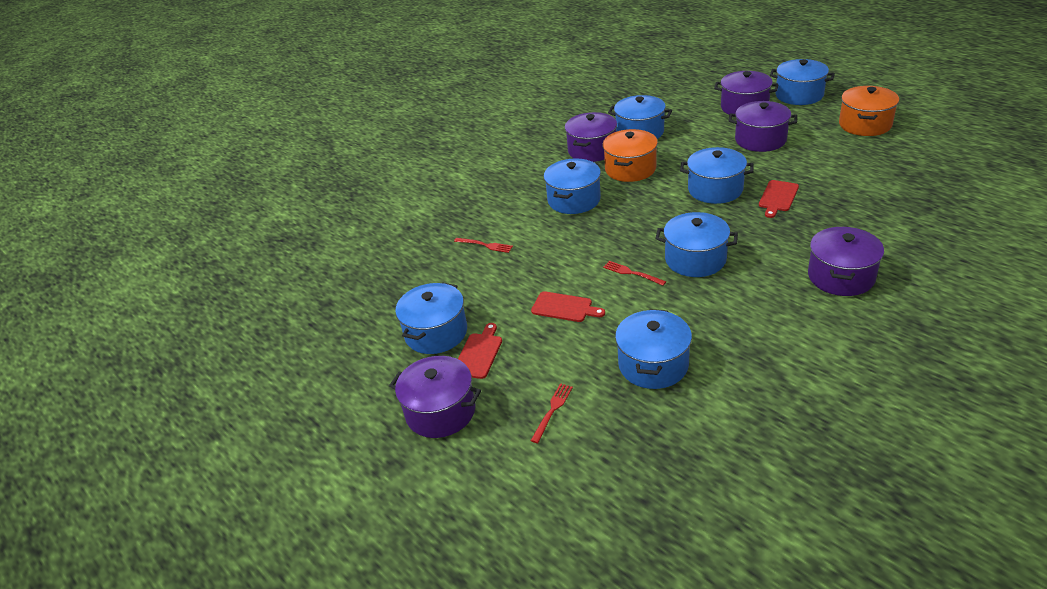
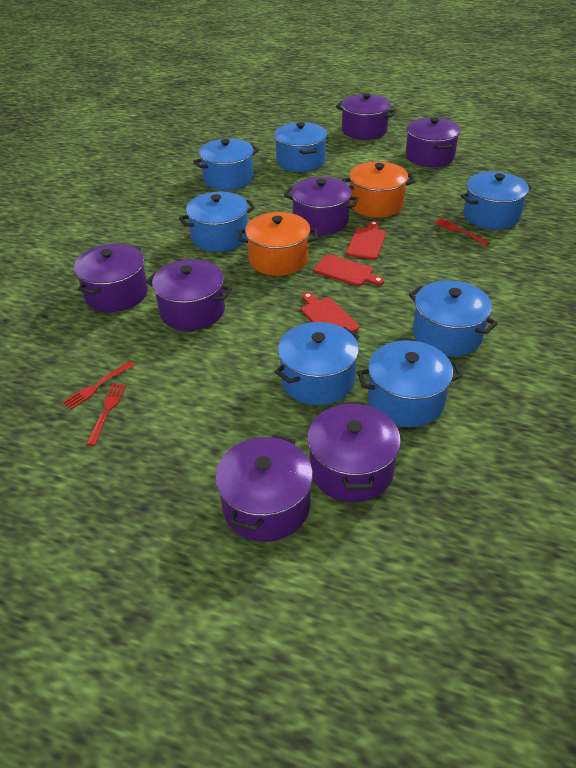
purple pot: [389,356,481,438] [565,112,617,162] [714,71,778,114] [729,101,797,152] [808,227,884,296] = 5 -> [74,244,148,312] [146,259,232,331] [215,434,313,542] [284,177,359,235] [307,402,401,502] [336,93,396,140] [406,117,460,167] = 7

